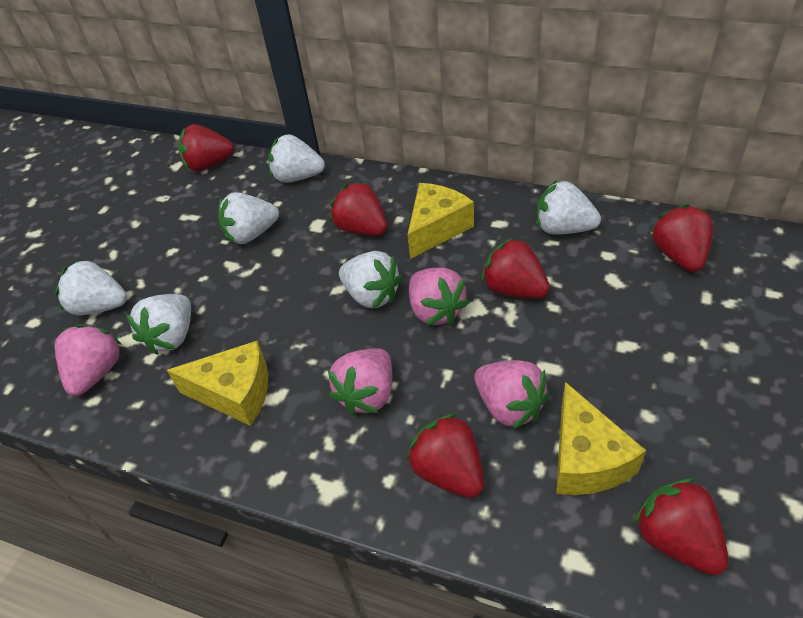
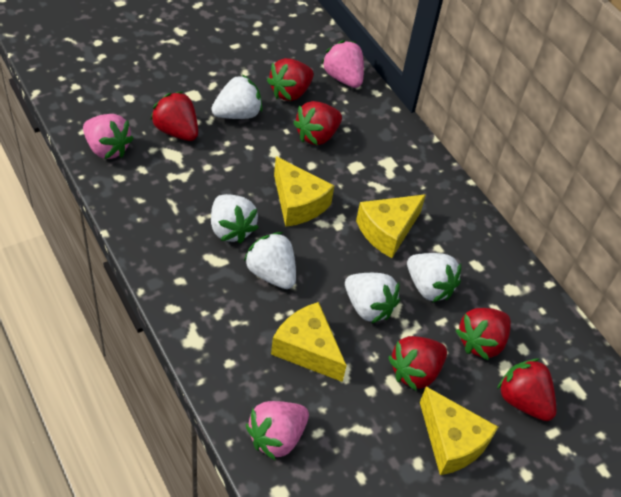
pink strawberry: [55,324,122,396] [328,348,392,416] [409,268,469,326] [474,360,550,430] = 4 -> [83,114,134,159] [246,401,309,460] [321,40,364,88] = 3
white strawberry: [55,260,127,315] [126,294,191,355] [218,192,279,244] [268,134,325,183] [339,251,402,308] [537,180,601,235] = 6 -> [211,75,262,119] [211,194,259,244] [244,232,296,289] [345,273,400,324] [407,253,461,303] = 5
yellow cheese: [167,341,268,426] [407,183,474,259] [556,382,646,495] = 3 -> [271,302,347,382] [274,156,334,227] [356,194,426,258] [420,387,498,475] = 4

